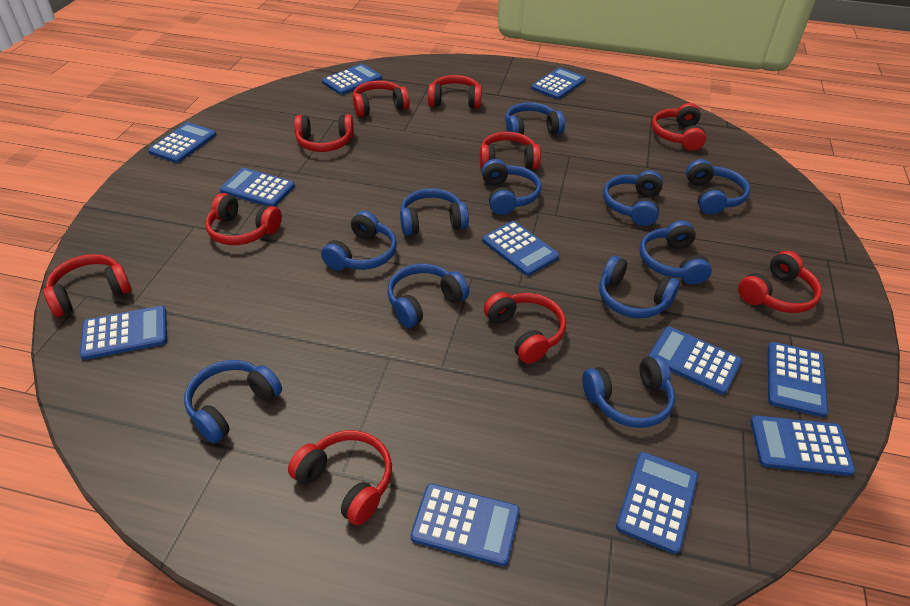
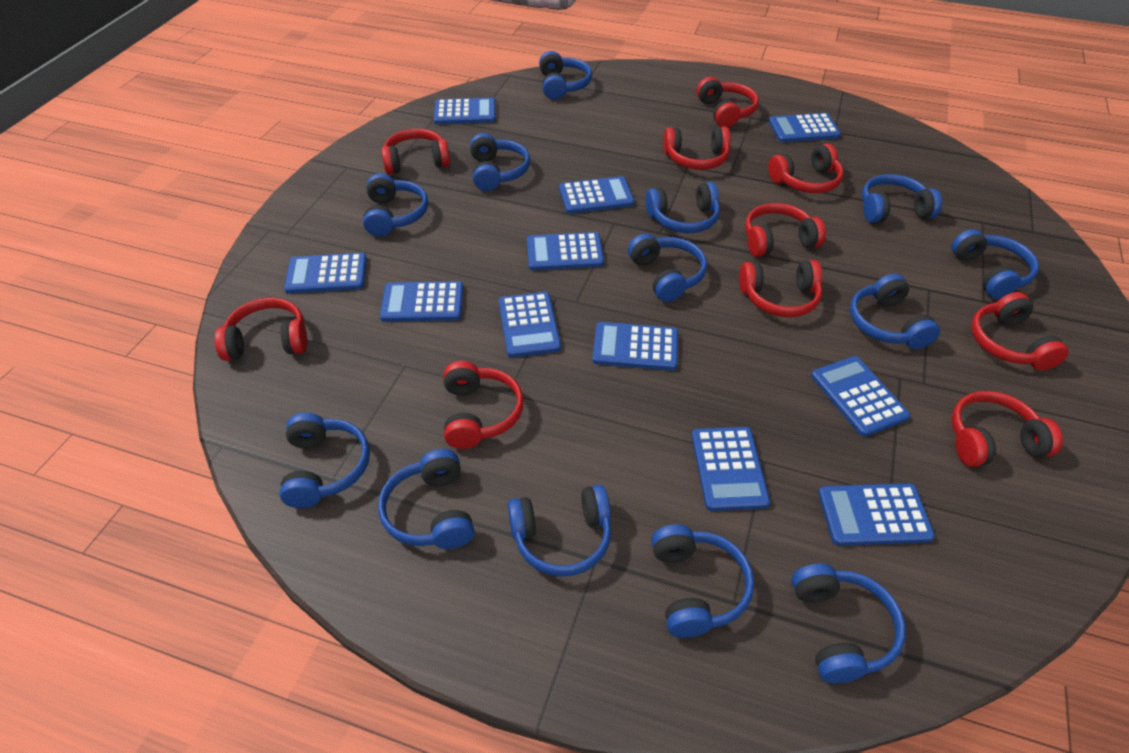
blue headphones: [184,360,282,443] [321,211,397,271] [387,264,469,328] [400,188,469,236] [482,159,542,215] [505,102,565,135] [582,355,675,428] [599,256,680,318] [603,170,663,226] [639,220,712,285] [686,159,750,215] = 11 -> [279,412,370,508] [363,173,428,236] [378,449,474,549] [470,133,530,191] [508,485,611,577] [539,51,592,100] [628,233,707,302] [646,182,720,233] [651,524,754,638] [791,563,906,683] [850,273,940,349] [862,174,942,223] [952,229,1039,299] = 13

